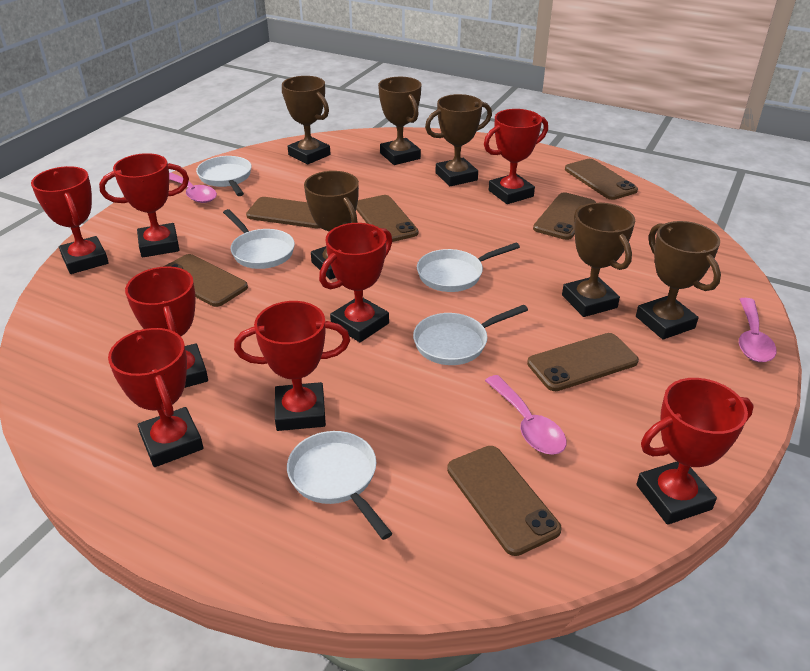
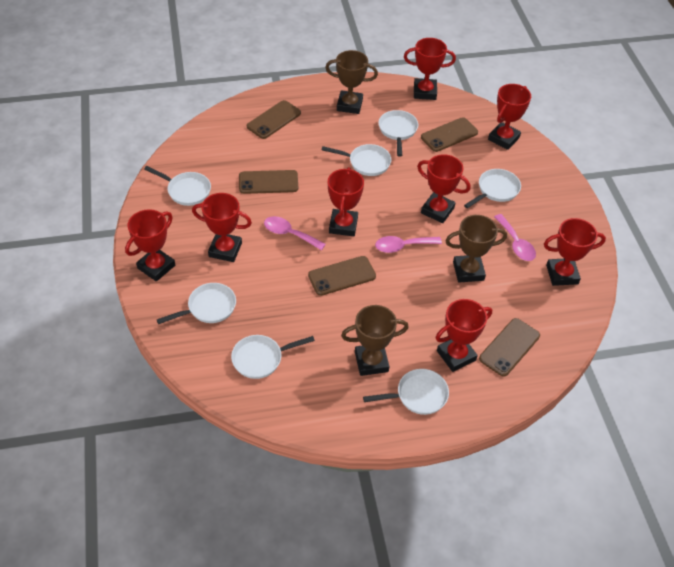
brown phone: [163,254,248,307] [246,197,320,228] [356,195,418,242] [447,446,561,556] [527,333,639,391] [533,192,596,240] [565,159,638,200] = 7 -> [239,170,298,194] [247,100,301,139] [308,256,376,296] [421,117,478,152] [479,318,540,377] = 5
brown trophy: [282,76,330,165] [304,171,359,280] [378,77,421,165] [425,94,492,186] [562,203,635,317] [636,221,721,339] = 6 -> [325,50,378,114] [341,305,409,376] [445,215,507,283] = 3
white pan: [196,156,251,196] [223,209,295,269] [287,431,392,540] [413,305,528,365] [417,243,520,292] = 5 -> [144,166,211,206] [157,283,236,324] [231,335,315,379] [322,144,391,176] [363,369,449,415] [378,110,418,157] [464,169,521,208] = 7

